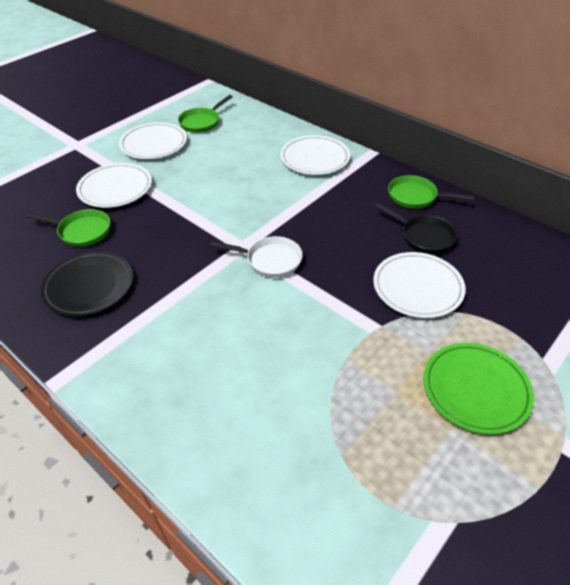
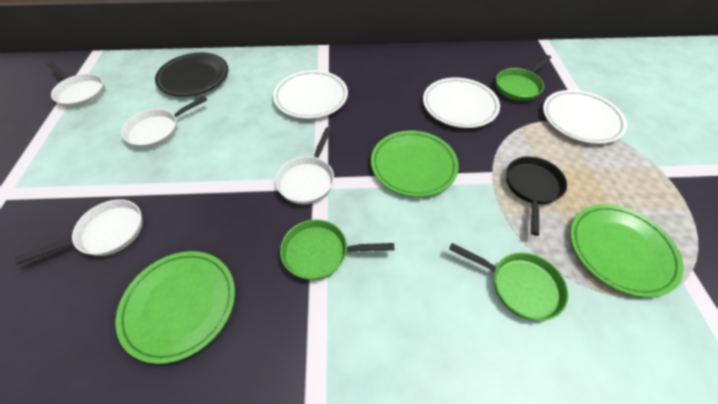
green plate: [423,343,534,435] = 1 -> [116,251,235,364] [371,131,459,197] [570,204,684,297] = 3
white pan: [210,236,303,278] = 1 -> [15,199,143,265] [47,62,105,108] [121,96,207,149] [276,127,334,204] = 4
white plate: [76,163,152,208] [119,122,187,159] [280,135,350,175] [373,252,466,318] = 4 -> [273,70,348,119] [423,78,500,128] [543,90,627,144] = 3

